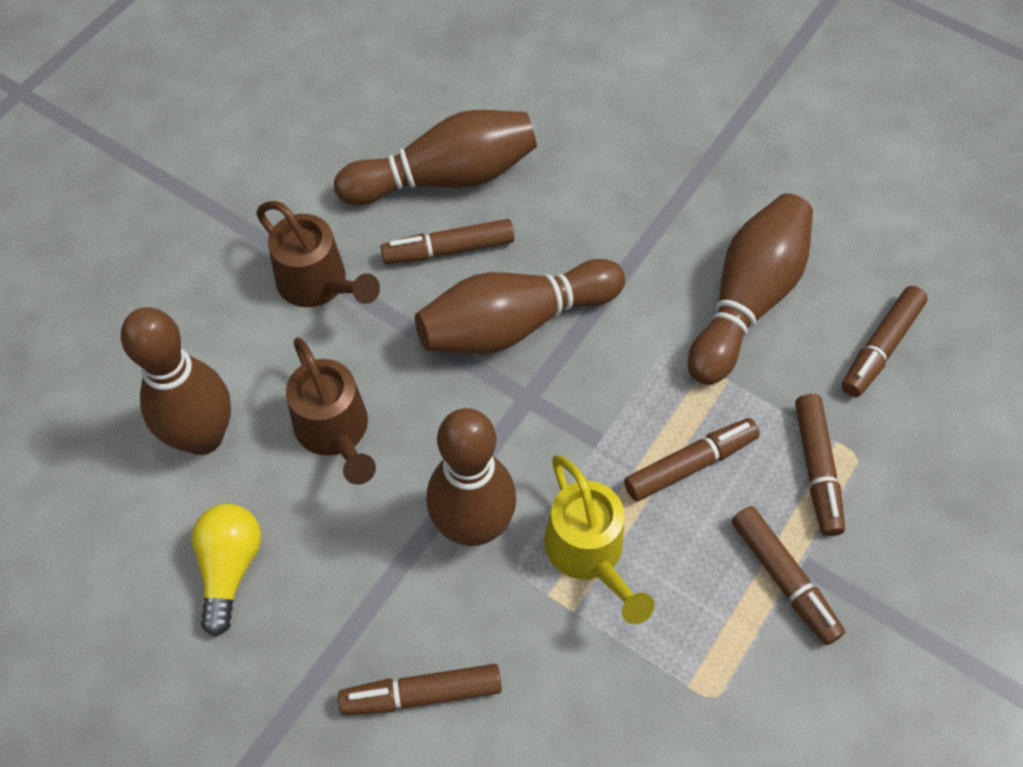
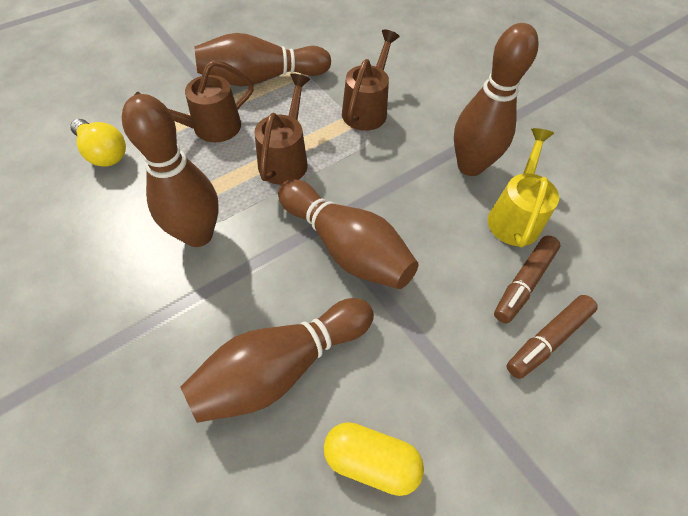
brown marker: [338,664,502,715] [380,219,514,264] [624,418,760,502] [732,506,845,645] [795,394,845,536] [841,286,928,397] = 6 -> [494,236,560,323] [507,295,598,379] = 2
brown watering can: [256,201,380,307] [286,337,376,485] = 2 -> [135,60,254,142] [255,73,310,185] [342,30,399,131] = 3
yellow capsule: none = 0 -> [324,422,424,496] = 1

